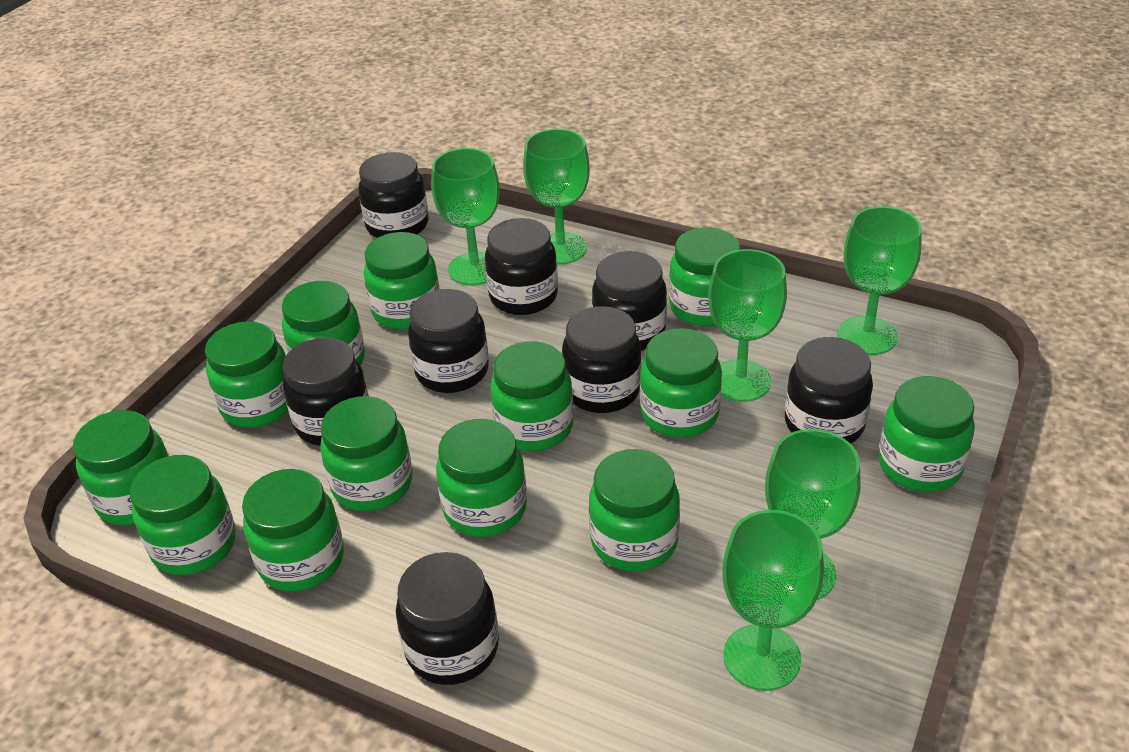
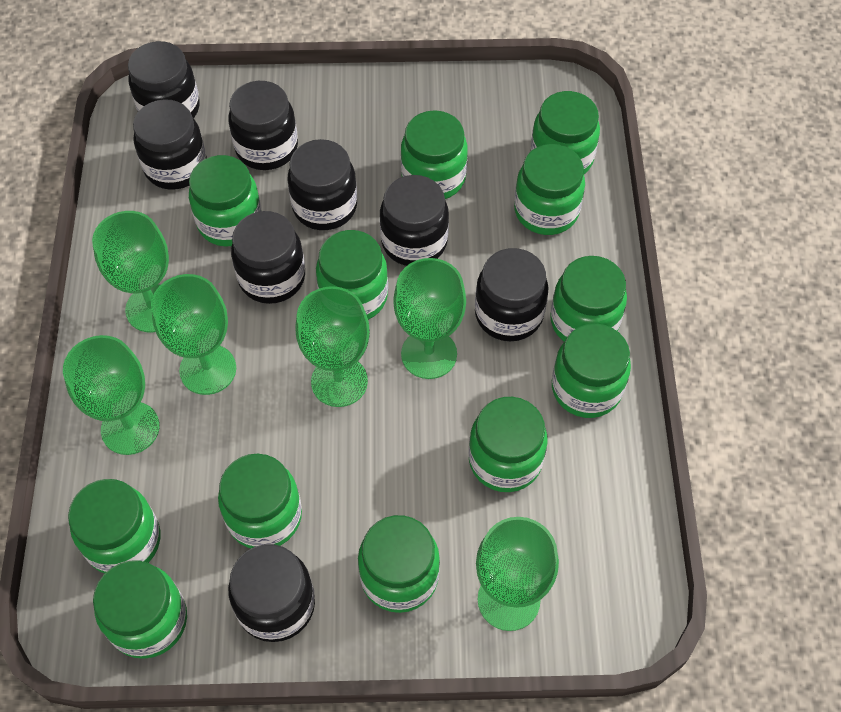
green jar: [73,410,169,525] [130,455,236,575] [205,321,288,428] [242,469,344,591] [282,281,365,366] [320,396,412,511] [364,232,440,330] [436,419,527,537] [490,341,574,451] [589,449,680,572] [640,328,722,438] [669,228,740,327] [878,376,975,492] = 13 -> [68,479,161,573] [93,561,187,659] [189,155,262,247] [218,454,302,548] [316,230,388,320] [358,515,440,613] [401,110,468,199] [469,397,547,492] [514,144,585,235] [531,91,600,174] [550,256,627,342] [552,323,631,418] = 12

